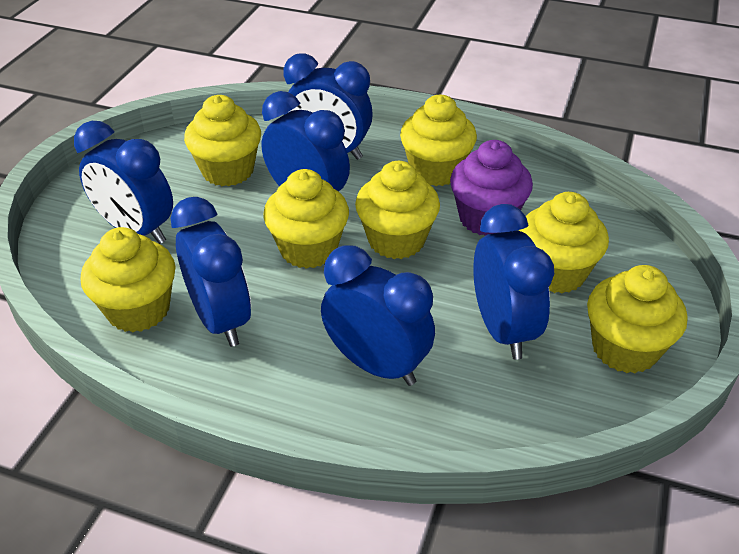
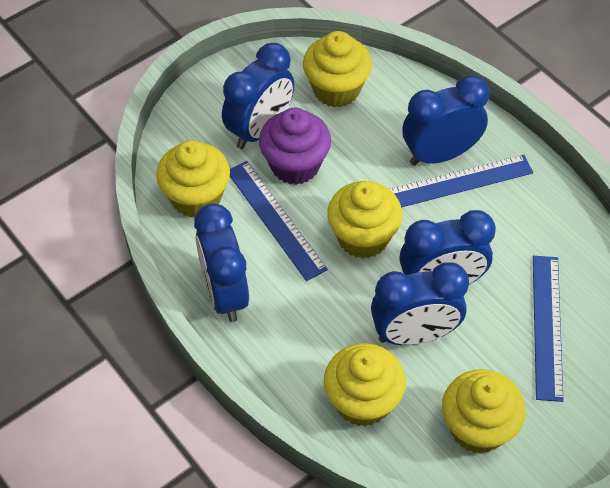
blue clock: [74,121,173,244] [171,197,251,347] [262,91,350,192] [283,54,373,160] [321,245,435,386] [473,204,554,360] = 6 -> [194,203,249,322] [222,43,294,149] [371,262,469,345] [399,210,496,285] [402,75,489,166] = 5
blue ruler: none = 0 -> [230,161,328,281] [390,155,533,208] [533,256,563,402] = 3
yellow cupcake: [81,227,176,332] [184,95,261,186] [263,169,349,269] [355,161,440,259] [400,95,477,186] [519,192,609,293] [587,265,687,373] = 7 -> [156,140,230,217] [303,31,372,107] [324,343,406,427] [327,181,403,259] [442,369,526,454] = 5

